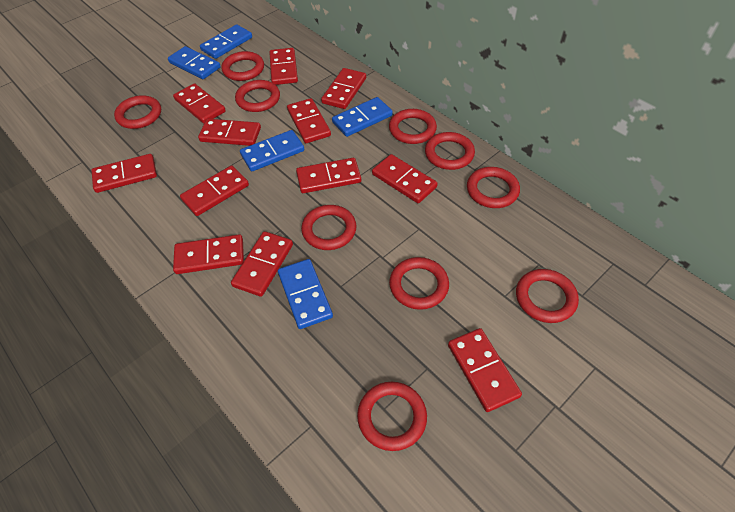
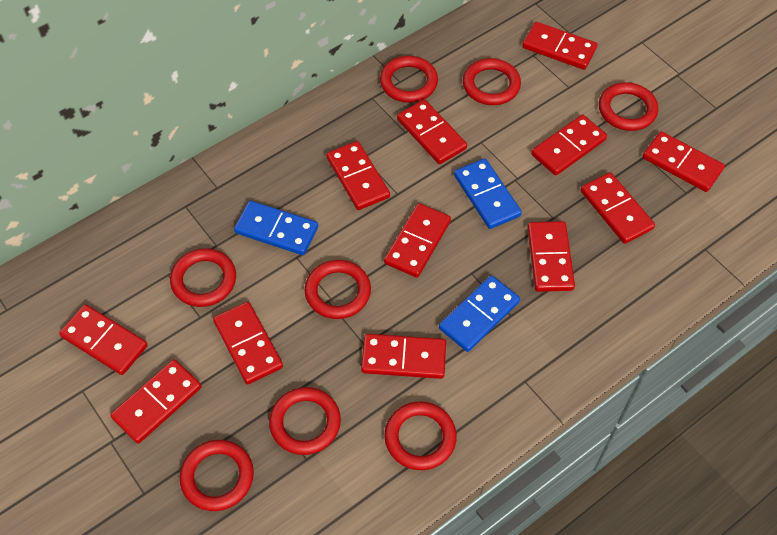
blue domino: [168,46,221,79] [200,24,252,59] [240,130,304,171] [278,259,333,329] [332,97,393,137] = 5 -> [234,201,318,255] [439,275,520,352] [454,158,522,229] = 3
red ring: [114,95,161,129] [221,51,264,81] [235,80,280,112] [301,205,357,250] [357,382,427,451] [389,109,437,144] [389,257,449,310] [425,132,475,170] [467,167,520,208] [516,269,579,323] = 10 -> [170,248,236,307] [180,440,254,511] [269,387,341,455] [304,260,371,319] [380,56,438,103] [384,401,457,470] [463,58,521,105] [599,82,658,131] = 8

